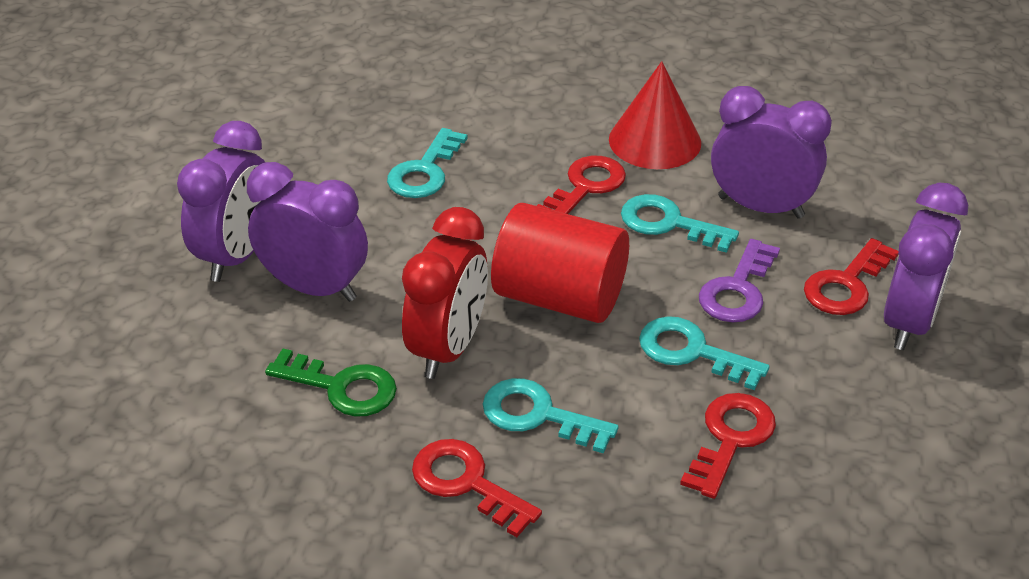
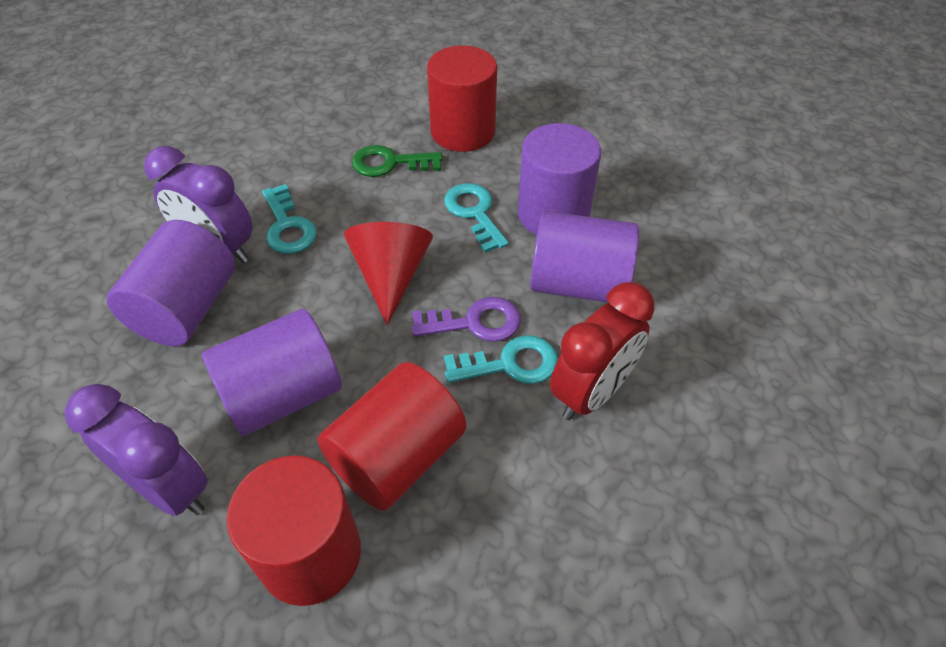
purple clock: [177,121,265,282] [247,162,368,302] [711,86,832,219] [884,183,968,350] = 4 -> [64,384,208,516] [144,146,253,263] = 2
purple cylinder: none = 0 -> [107,220,235,346] [202,309,342,436] [518,123,601,235] [530,211,639,303] = 4
red cylinder: [491,203,629,323] = 1 -> [227,455,361,606] [317,362,466,511] [427,45,497,152] = 3
red key: [412,439,542,537] [537,156,626,214] [680,393,776,499] [804,238,898,315] = 4 -> none = 0
turquoise key: [387,128,468,198] [483,378,618,454] [621,194,739,253] [639,316,769,390] = 4 -> [262,184,317,254] [444,183,509,253] [444,335,558,384] = 3

